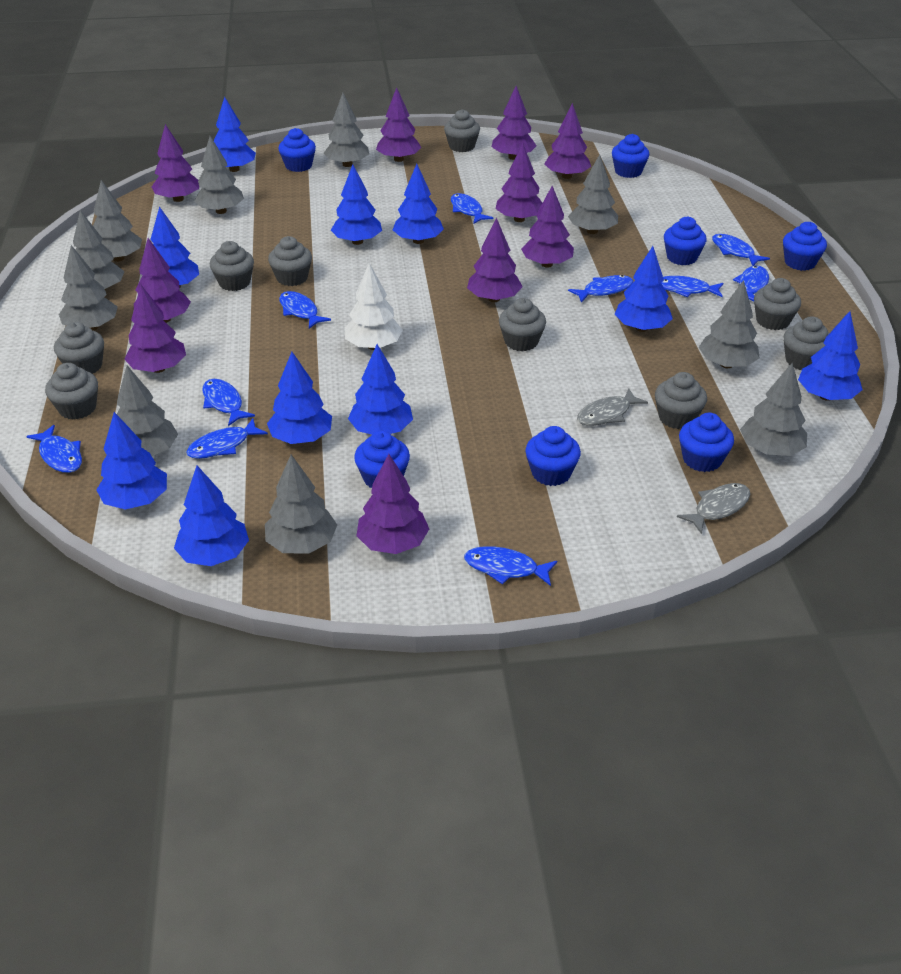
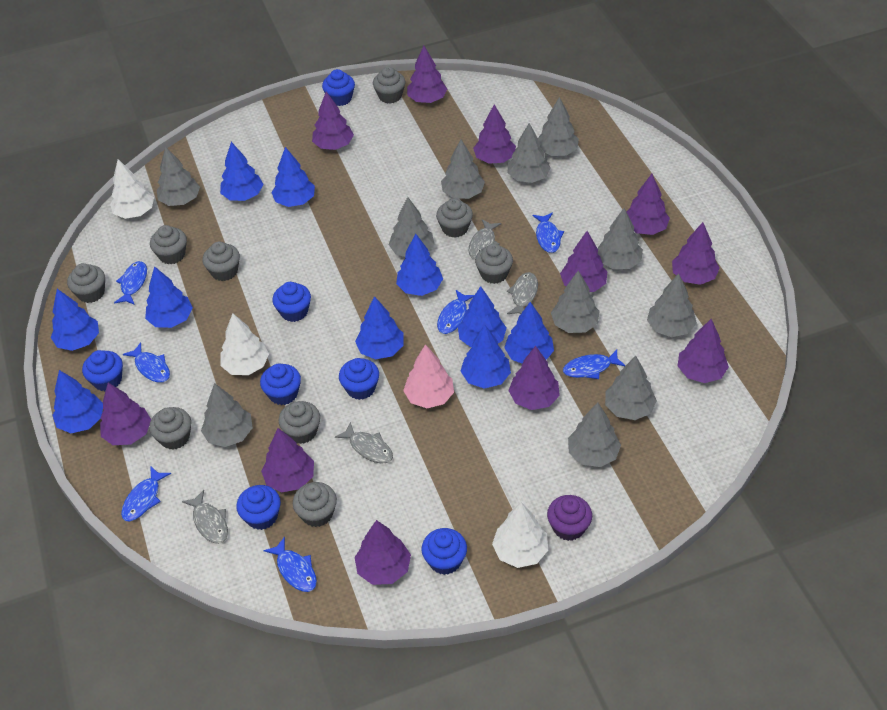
blue fish: [26,425,82,473] [186,418,268,459] [202,379,255,426] [279,291,331,329] [451,193,493,224] [464,546,557,586] [568,275,633,303] [661,276,723,297] [712,234,770,266] [733,266,769,301] = 10 -> [114,261,147,305] [121,466,171,521] [123,342,170,383] [263,536,317,592] [437,290,474,334] [533,213,564,253] [563,350,626,379] = 7
grey fish: [577,389,648,426] [677,483,750,534] = 2 -> [182,490,228,544] [335,422,393,464] [469,219,501,259] [507,272,538,314] = 4
grey tree: [59,245,118,331] [73,210,125,291] [93,180,142,262] [117,366,178,456] [194,136,244,214] [265,455,337,554] [324,93,369,167] [568,154,618,234] [699,280,760,368] [740,363,807,456] = 10 -> [157,146,200,206] [201,383,253,447] [389,197,434,257] [441,140,485,199] [508,123,551,183] [538,97,579,156] [551,271,600,333] [568,402,621,467] [598,208,643,269] [605,356,657,420] [647,274,697,337] = 11
pink tree: none = 0 -> [403,344,454,408] = 1
purple cupcake: none = 0 -> [547,495,592,541] = 1
purple tree: [124,285,186,373] [134,238,191,323] [152,124,199,202] [356,454,429,554] [376,87,422,162] [467,218,522,302] [492,86,537,160] [496,144,542,222] [521,186,574,268] [545,103,591,179] = 10 -> [100,383,151,445] [261,428,314,492] [312,91,354,150] [355,520,411,585] [407,46,447,103] [473,104,516,164] [508,346,560,410] [560,231,607,292] [627,174,670,235] [672,222,720,285] [678,319,729,383] = 11
white tree: [345,263,403,350] = 1 -> [110,159,154,219] [220,313,269,375] [492,502,548,568] = 3

